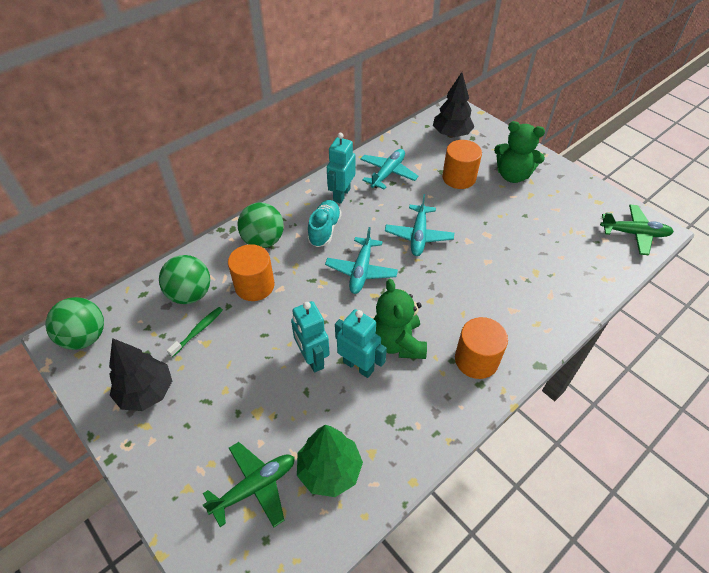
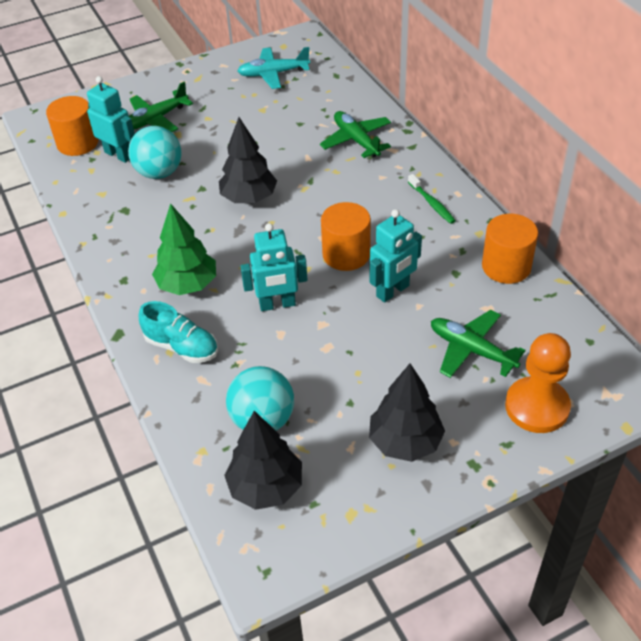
black tree: [109,338,172,411] [433,72,474,138] = 2 -> [219,117,277,203] [224,411,302,510] [369,363,445,462] = 3
green ball: [45,297,104,350] [159,255,210,304] [237,202,284,248] = 3 -> none = 0
green plane: [203,442,295,527] [600,204,674,255] = 2 -> [129,82,193,132] [320,111,391,158] [431,310,526,378] = 3
green teddy bear: [374,279,427,359] [494,121,545,183] = 2 -> none = 0
orange pawn: none = 0 -> [505,333,571,433] = 1
turquoise ball: none = 0 -> [128,126,182,179] [226,366,294,431] = 2
turquoise plane: [325,227,398,294] [360,149,419,190] [385,194,454,256] = 3 -> [238,47,310,89] = 1

